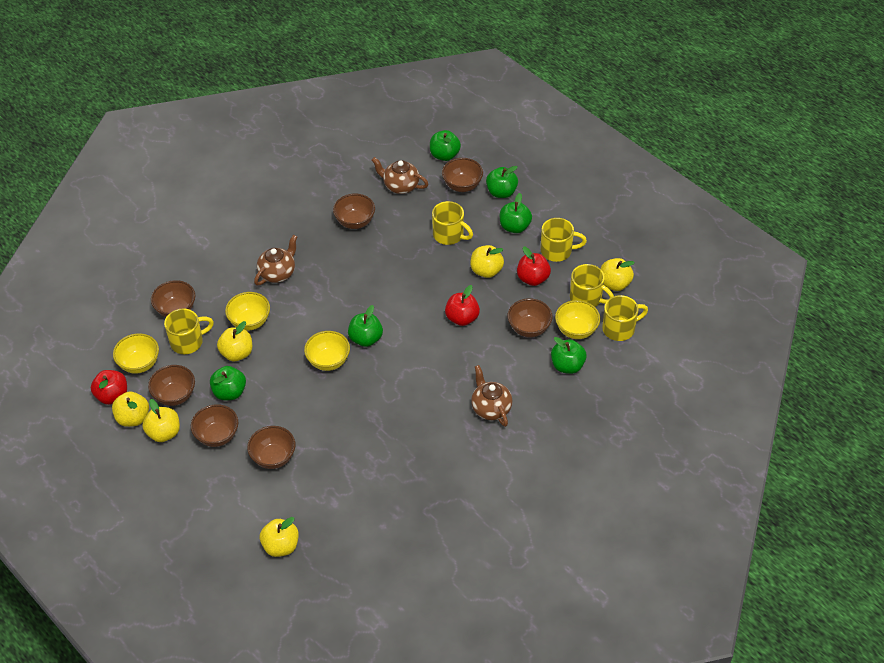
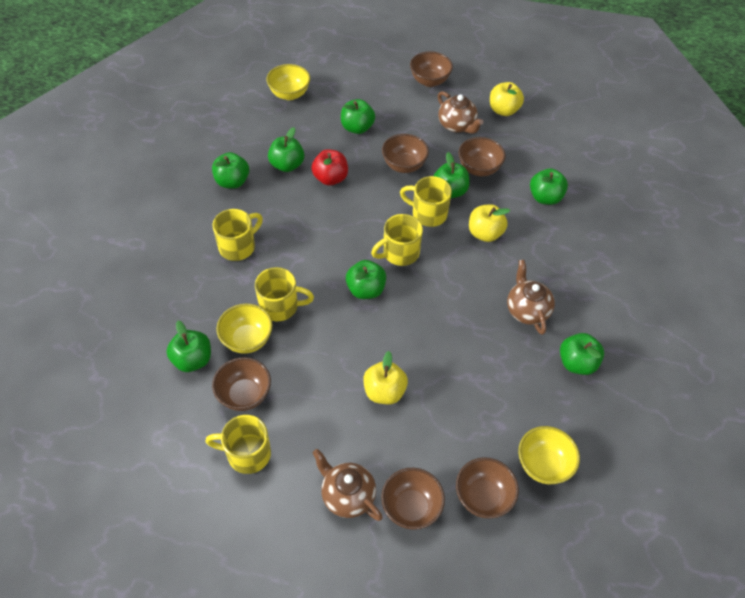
brown bowl: [148,365,195,406] [151,280,195,317] [191,404,238,447] [247,426,296,469] [333,194,375,229] [442,158,483,192] [507,298,553,337] = 7 -> [212,357,271,411] [381,468,445,530] [382,134,429,173] [410,51,453,87] [456,457,519,518] [458,137,506,176] = 6
green apple: [210,366,246,400] [348,305,383,347] [430,130,461,161] [486,166,518,198] [500,193,532,233] [551,337,587,374] = 6 -> [166,321,211,372] [212,152,249,189] [268,127,305,172] [341,99,375,134] [346,260,386,299] [434,152,470,198] [530,168,568,205] [560,333,604,375] = 8
red apple: [91,370,127,405] [445,285,480,326] [517,246,551,286] = 3 -> [311,149,348,186] = 1
yellow apple: [112,391,149,427] [142,399,180,442] [217,321,252,361] [260,517,299,557] [470,245,504,278] [601,258,635,291] = 6 -> [363,351,408,404] [469,204,510,242] [490,82,524,116] = 3
yellow bowl: [113,333,159,374] [225,292,270,331] [304,331,350,371] [555,300,600,339] = 4 -> [216,303,273,354] [266,64,310,100] [518,426,580,484] = 3

